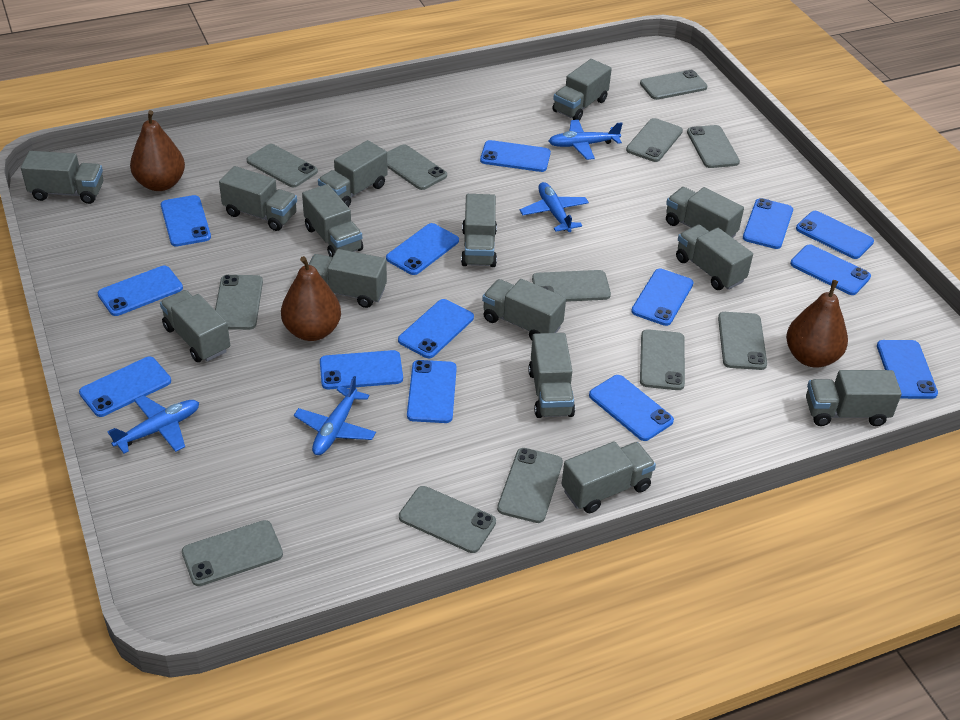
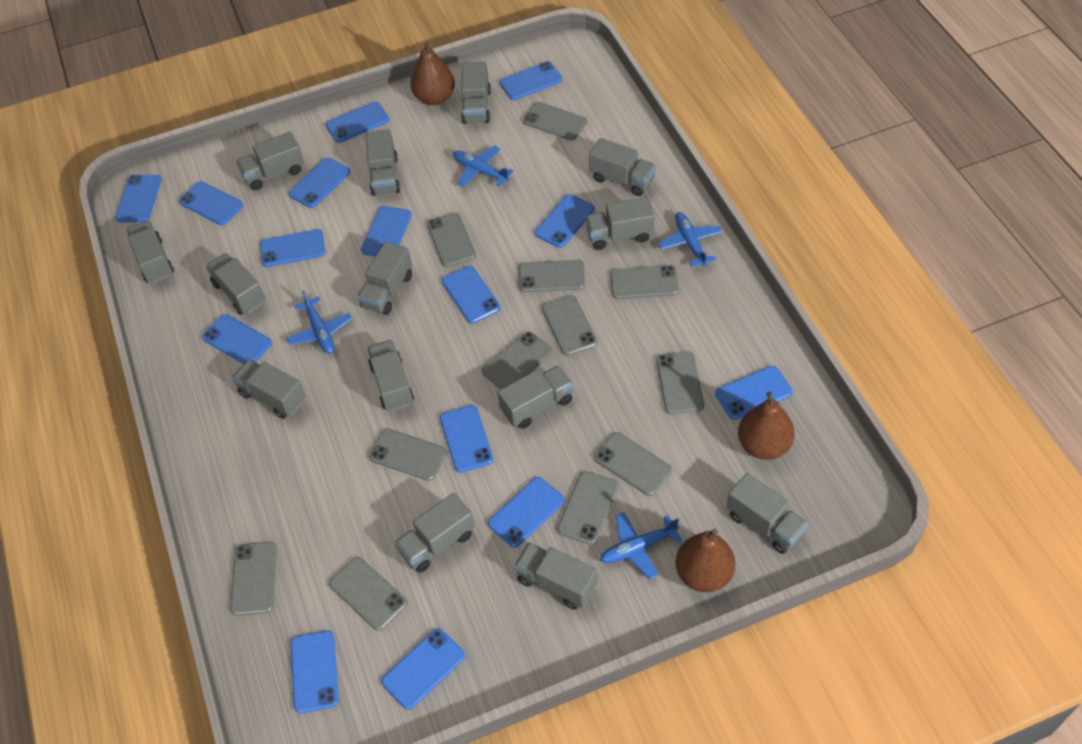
blue phone: [79,357,171,417] [98,266,183,316] [161,195,211,247] [320,350,403,389] [386,223,459,275] [398,299,474,358] [407,360,457,423] [480,140,551,172] [589,375,674,441] [631,269,694,326] [743,198,793,249] [790,244,871,295] [796,211,874,259] [877,340,938,399] = 14 -> [116,175,161,222] [179,181,243,225] [202,314,272,364] [260,229,325,267] [289,158,350,208] [290,631,339,713] [325,102,389,143] [361,206,412,257] [381,628,465,710] [440,405,494,473] [442,266,501,324] [488,477,565,548] [500,61,562,100] [535,194,595,248] [715,366,793,420] = 15

